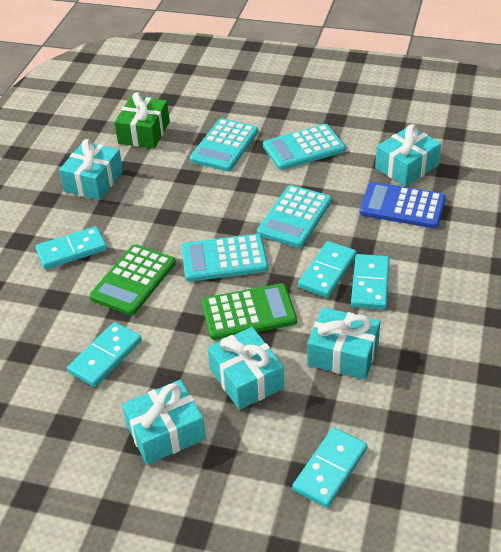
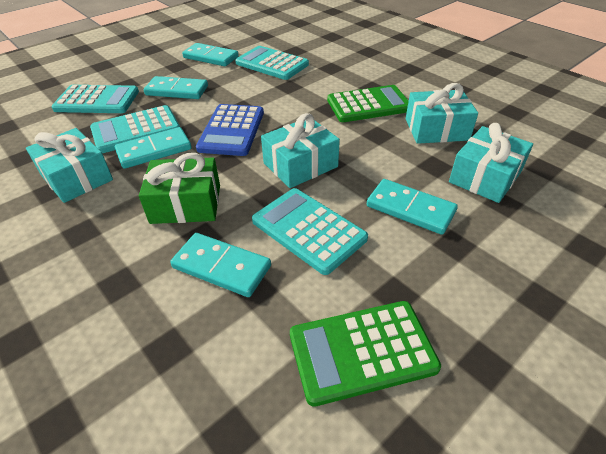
turquoise gift: [59,139,123,200] [122,380,206,465] [208,327,284,410] [307,307,380,380] [375,124,441,187] = 5 -> [26,128,113,203] [261,113,340,188] [406,83,478,144] [449,123,533,203] = 4

